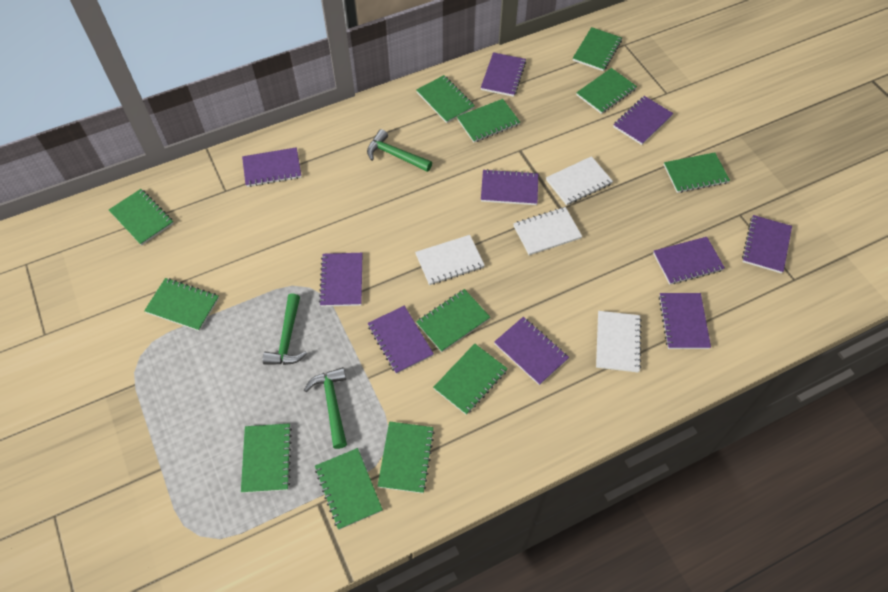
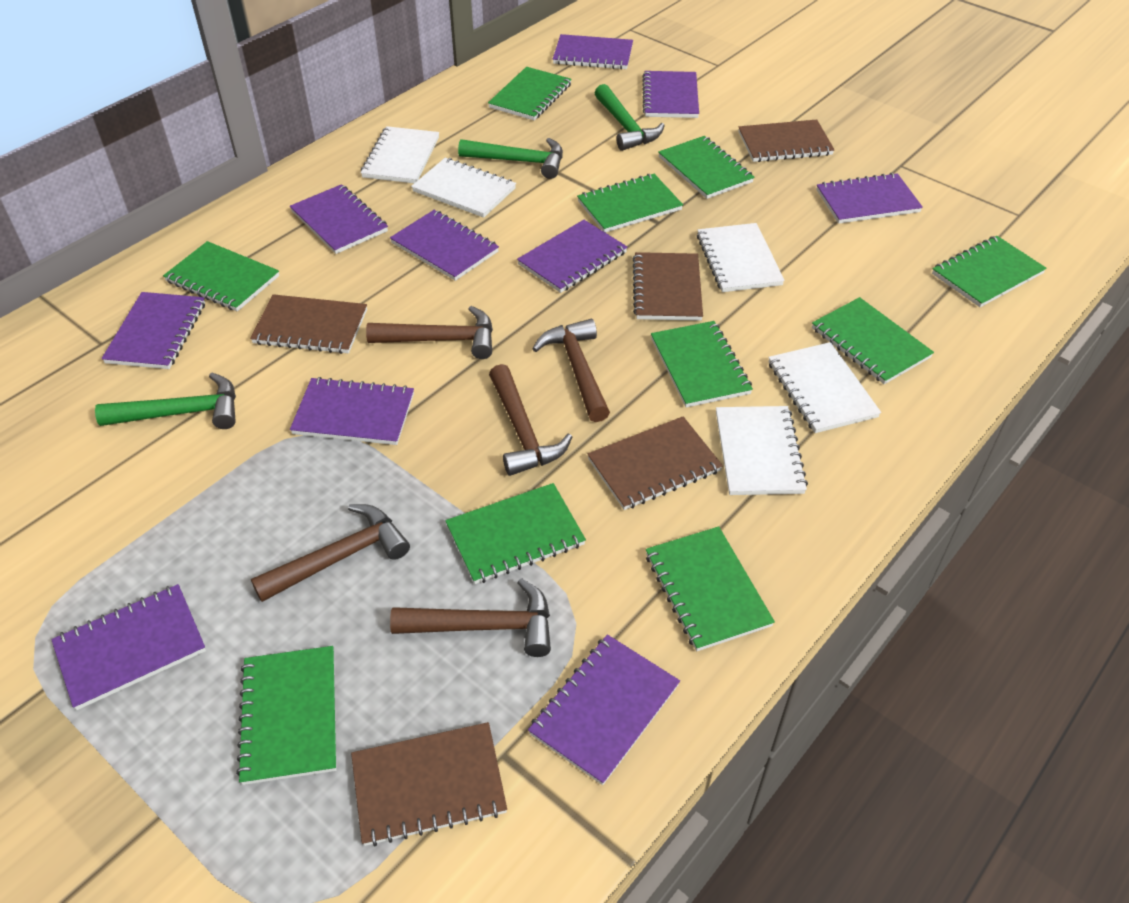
brown hammer: none = 0 -> [251,504,410,602] [366,306,493,359] [390,578,551,657] [489,364,572,476] [532,319,610,422] = 5
brown notebook: none = 0 -> [250,294,367,354] [351,722,507,846] [587,417,723,510] [633,252,703,321] [738,120,835,162] = 5
green notebook: [109,189,174,246] [144,278,219,331] [241,423,292,493] [315,448,383,530] [378,421,435,493] [416,75,475,123] [416,289,490,352] [433,343,508,415] [457,99,520,142] [573,27,622,71] [576,68,637,114] [664,153,730,193] = 12 -> [163,241,279,311] [236,646,336,785] [445,483,586,584] [488,67,572,121] [577,174,683,232] [646,526,775,651] [651,321,753,407] [658,136,755,199] [812,297,934,384] [932,236,1047,307] = 10
white notebook: [415,235,485,285] [513,207,582,255] [546,156,613,205] [596,311,642,372] = 4 -> [361,126,439,183] [411,158,516,218] [697,223,785,292] [716,406,808,495] [768,342,881,433] = 5

